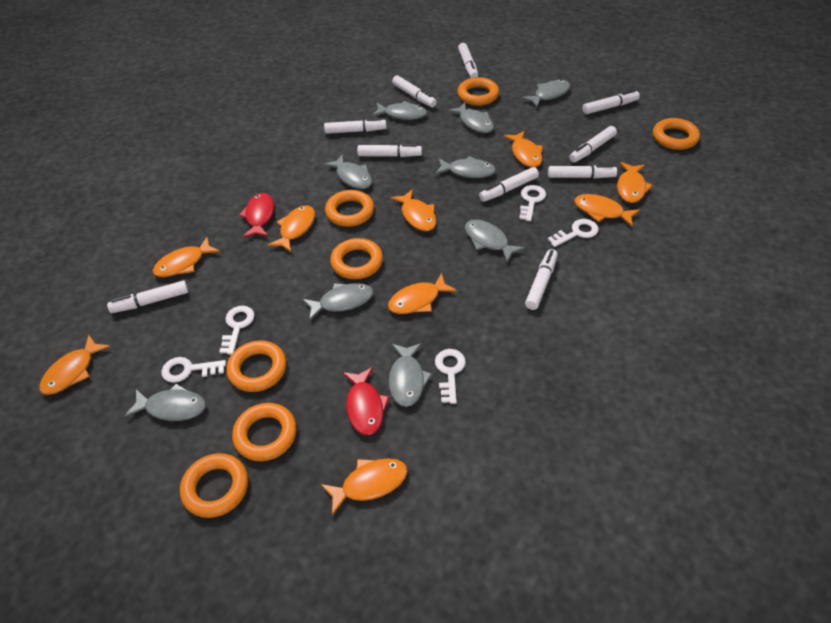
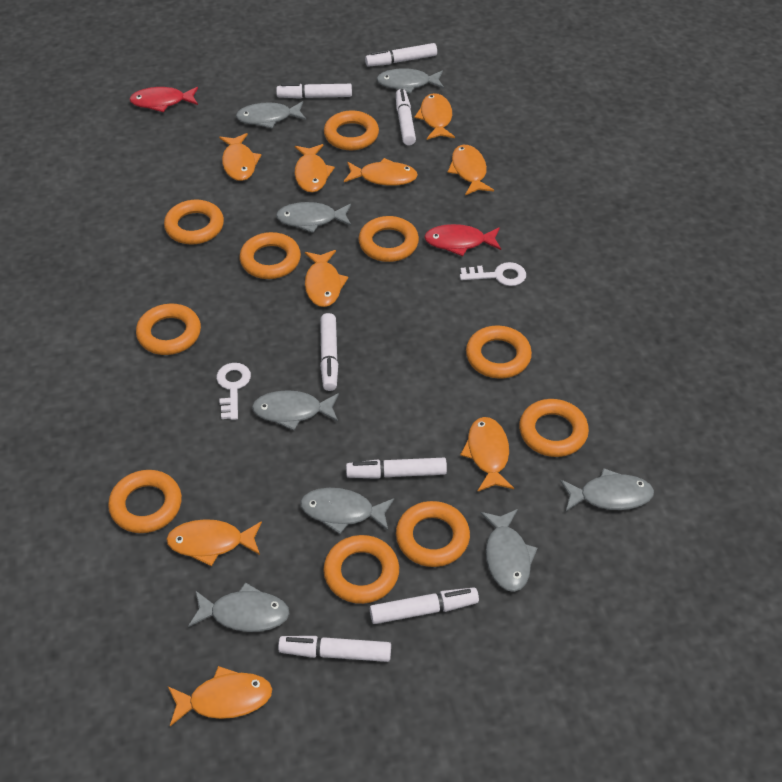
grey fish: [125,383,206,421] [302,283,374,321] [324,154,372,189] [372,101,427,120] [389,343,432,407] [435,156,496,178] [448,102,494,133] [465,220,525,262] [522,80,570,107] = 9 -> [188,582,290,632] [236,101,306,129] [252,390,339,431] [276,202,351,233] [300,488,394,534] [377,68,444,94] [481,509,537,592] [560,468,654,511] = 8
orange ring: [180,453,248,518] [226,340,286,392] [232,403,297,461] [325,190,374,227] [330,238,383,279] [457,77,499,106] [653,118,700,150] = 7 -> [108,470,182,533] [136,304,201,355] [164,200,224,245] [239,232,301,279] [323,535,399,604] [324,110,379,150] [358,216,419,262] [396,501,470,567] [466,325,532,379] [519,399,589,457] = 10
white key: [161,357,226,383] [219,306,255,355] [435,349,466,404] [519,185,546,221] [548,219,599,247] = 5 -> [217,363,251,420] [460,262,526,286] = 2
white marker: [107,280,189,313] [324,118,387,134] [357,144,422,157] [392,75,437,107] [458,43,478,78] [479,167,539,202] [525,249,558,310] [548,165,617,179] [569,126,617,163] [582,90,640,114] = 10 -> [276,83,352,99] [278,636,391,662] [320,313,338,391] [346,458,447,479] [365,43,437,66] [370,587,479,624] [396,89,416,145] = 7

